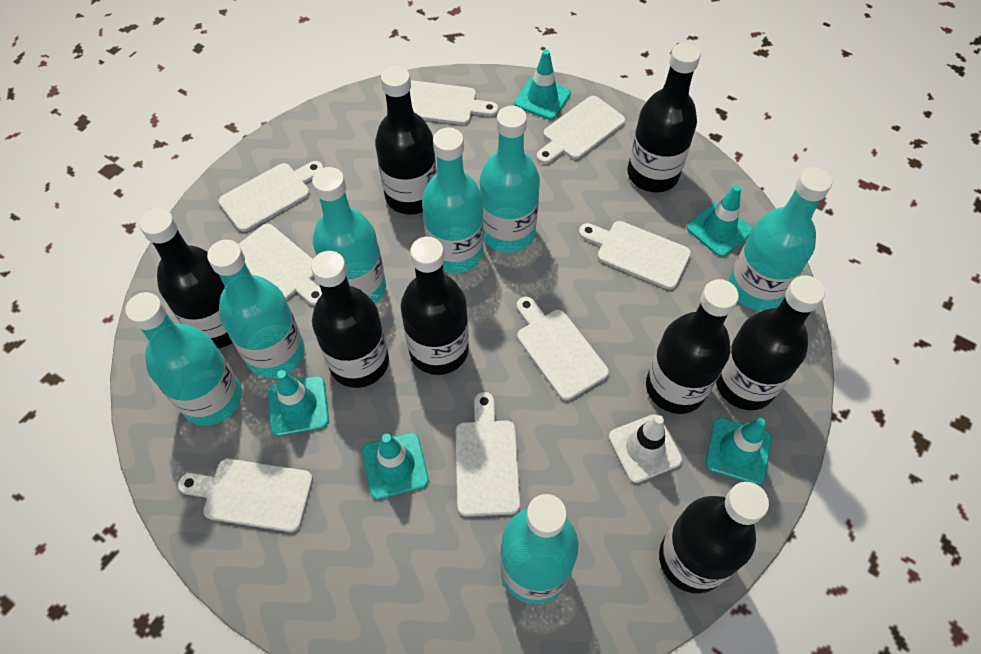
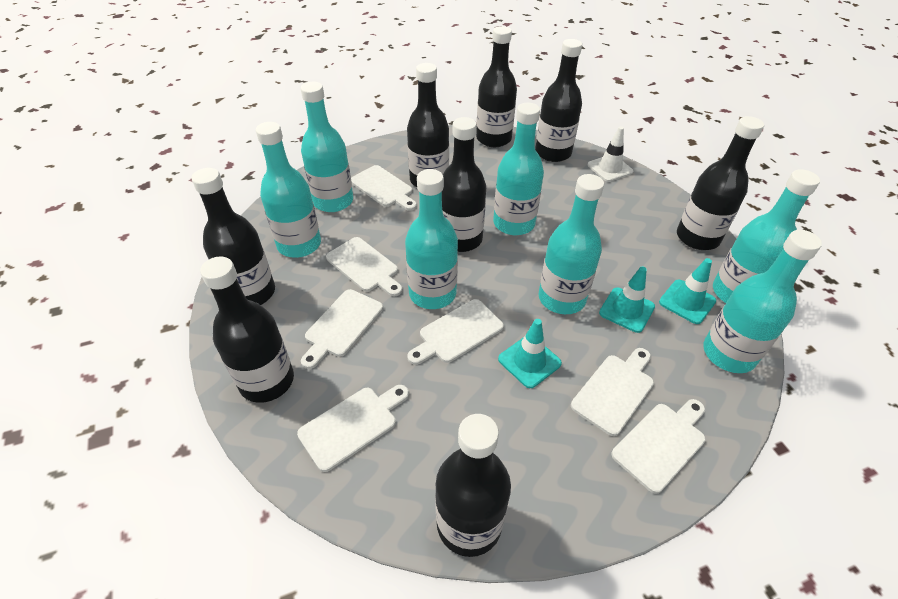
turquoise traffic cone: [268,370,329,436] [362,433,429,499] [514,50,571,120] [687,185,752,257] [705,418,772,485] = 5 -> [498,319,562,388] [599,267,655,333] [659,258,716,324] = 3
white cutting board: [178,459,313,532] [219,161,323,232] [238,224,322,306] [410,80,498,125] [456,392,520,517] [517,297,609,401] [537,96,625,164] [579,221,691,290] = 8 -> [297,385,409,472] [301,289,383,369] [326,237,403,296] [351,165,417,211] [408,299,504,365] [571,348,654,436] [612,399,706,494] = 7

